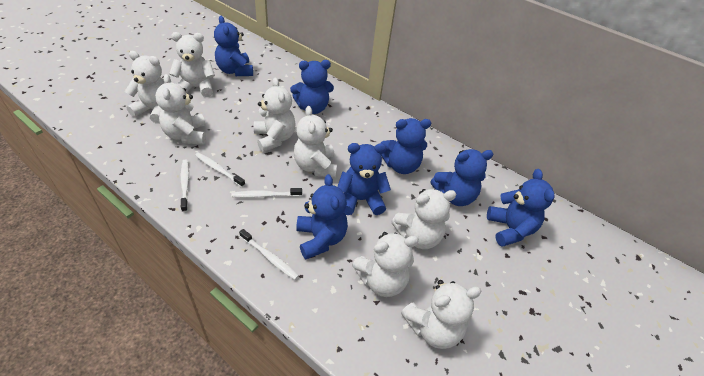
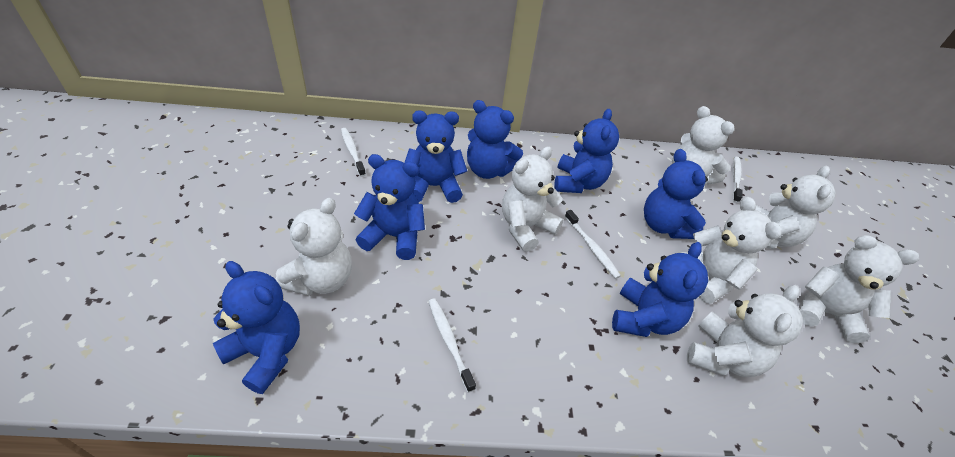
white teddy bear: [125,51,164,124] [155,74,206,145] [169,32,215,97] [254,77,295,152] [294,106,337,178] [352,232,419,297] [391,189,457,249] [401,280,481,349] = 8 -> [275,198,352,296] [502,147,563,252] [672,106,735,185] [678,197,782,304] [687,285,803,377] [755,166,836,249] [799,235,919,343] = 7

